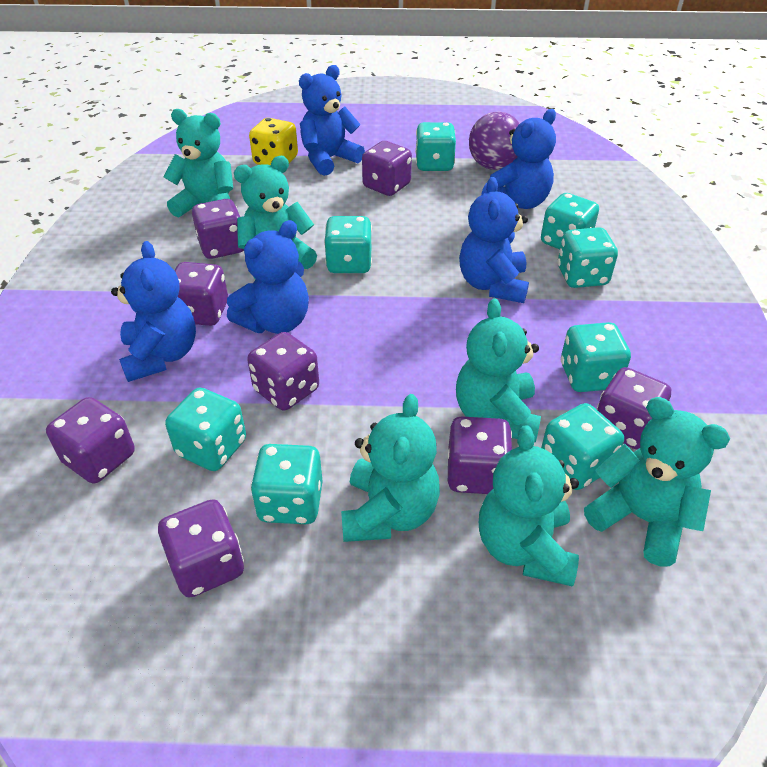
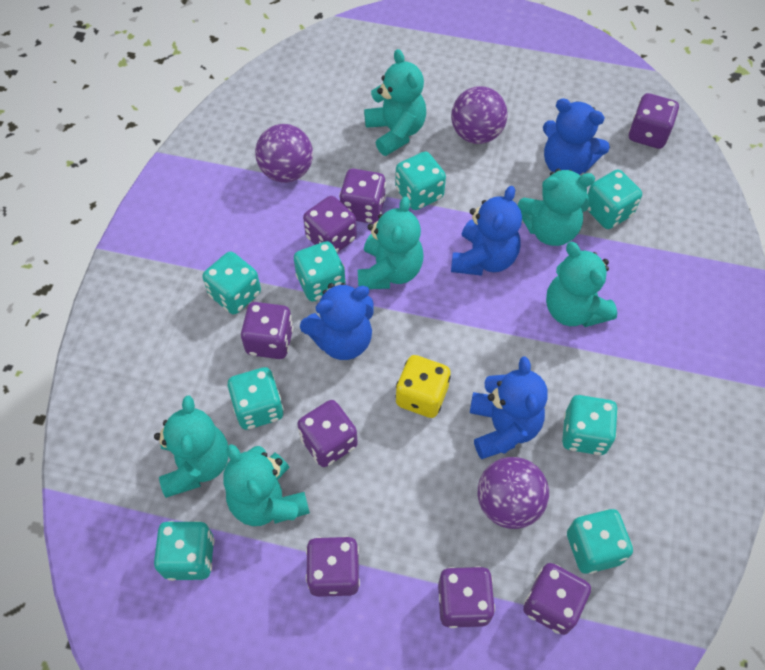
blue teddy bear: [111,241,196,382] [227,220,309,334] [299,65,365,176] [459,177,529,303] [481,109,556,209] = 5 -> [300,283,374,360] [451,186,522,276] [470,357,548,459] [543,98,610,175] = 4
purple ball: [469,112,520,170] = 1 -> [255,124,313,183] [451,86,508,144] [478,457,549,529] = 3

